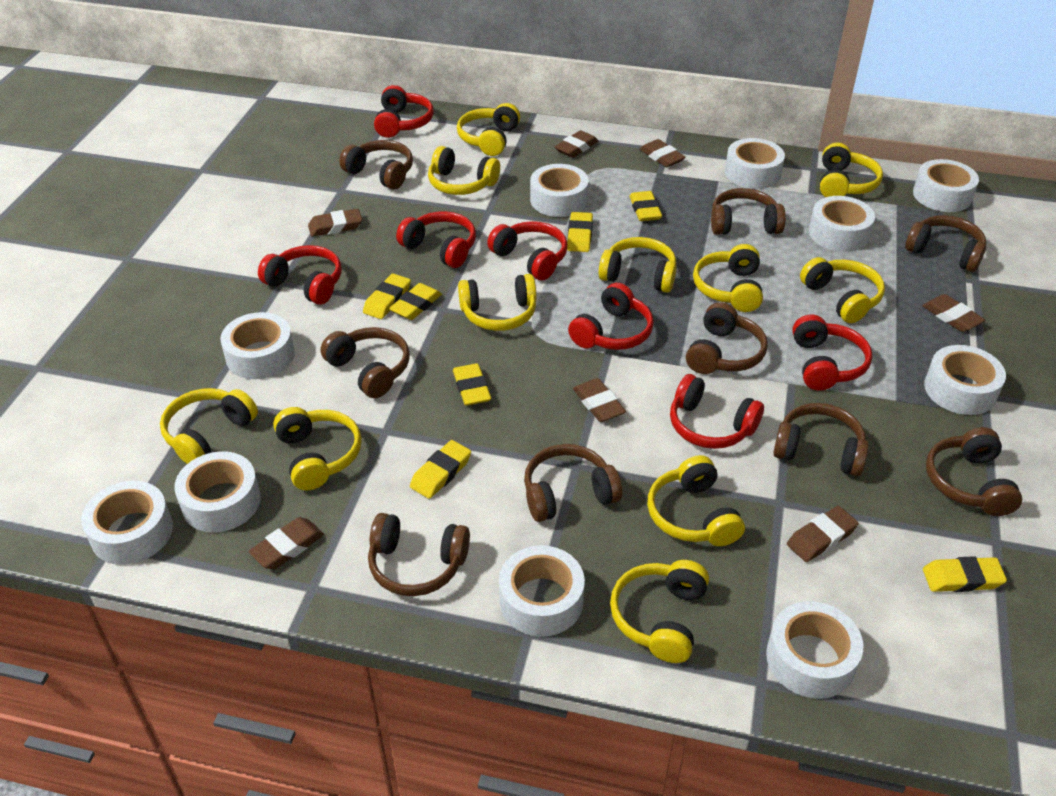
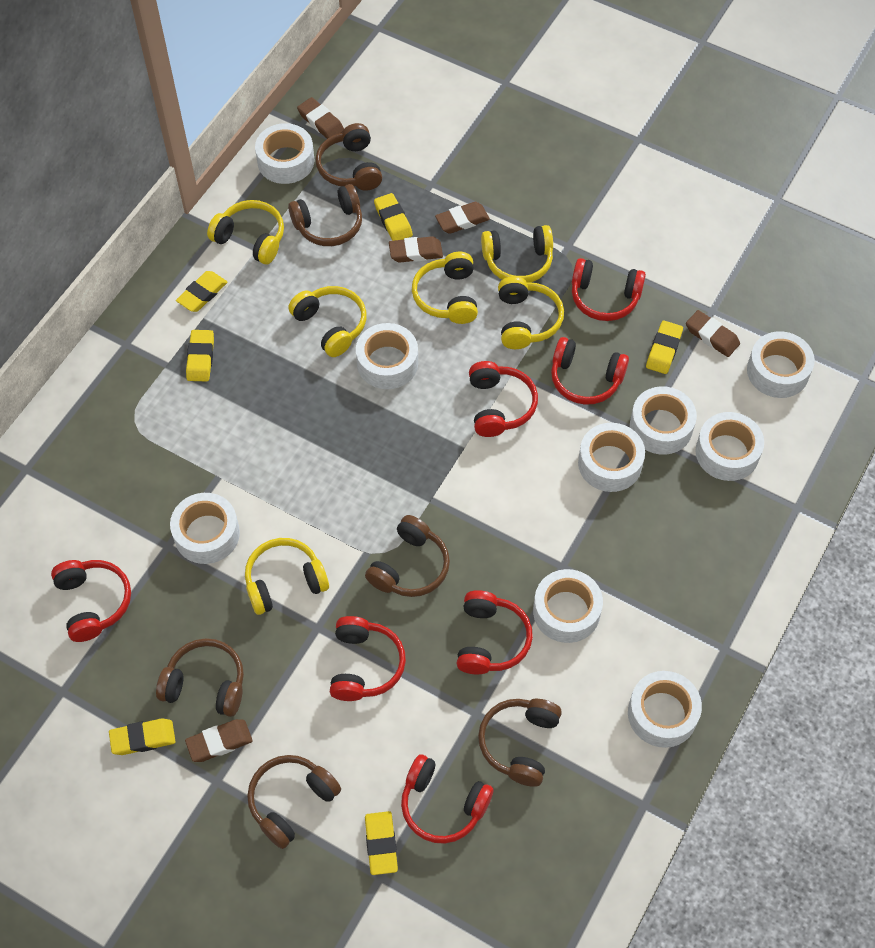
brown eraser: [248,517,324,569] [308,209,362,237] [554,130,598,158] [573,378,626,422] [640,139,686,167] [787,506,859,562] [922,294,985,332] = 7 -> [185,719,253,762] [297,97,344,139] [389,236,443,263] [435,202,490,234] [686,310,740,357] = 5
brown headphones: [321,327,410,398] [339,140,413,189] [368,513,470,596] [524,444,622,522] [686,302,768,374] [711,188,786,235] [773,403,869,476] [905,215,987,272] [926,427,1022,516] = 9 -> [156,638,244,717] [247,755,341,849] [288,184,362,246] [316,123,382,191] [365,515,450,597] [478,699,562,787] = 6
white tape: [81,481,173,565] [174,451,261,532] [220,312,295,379] [499,545,585,637] [530,164,589,217] [725,138,785,189] [766,601,863,699] [809,196,875,252] [913,159,979,212] [924,345,1006,415] = 10 -> [170,493,240,564] [255,123,314,184] [356,323,418,389] [533,569,603,643] [578,423,645,492] [628,671,702,748] [630,386,697,455] [696,412,764,481] [747,332,815,398] = 9
yellow eraser: [363,273,411,319] [389,283,442,320] [410,440,471,499] [453,363,491,406] [567,212,593,252] [629,191,662,221] [923,556,1007,592] = 7 -> [109,719,176,755] [176,271,227,312] [186,330,214,381] [365,811,398,875] [374,193,413,241] [646,321,683,374] = 6
yellow headphones: [160,388,258,464] [273,407,362,490] [428,146,500,195] [457,103,520,156] [458,274,536,331] [599,237,677,293] [610,560,709,663] [647,455,745,546] [693,244,763,312] [800,257,885,323] [820,143,883,197] = 11 -> [207,200,284,264] [245,538,329,615] [288,286,367,357] [412,252,478,324] [481,225,553,283] [498,276,564,349] = 6

